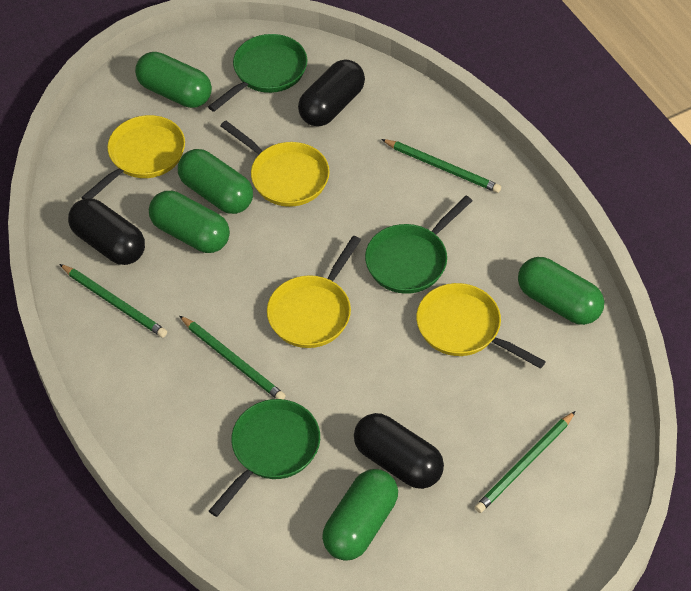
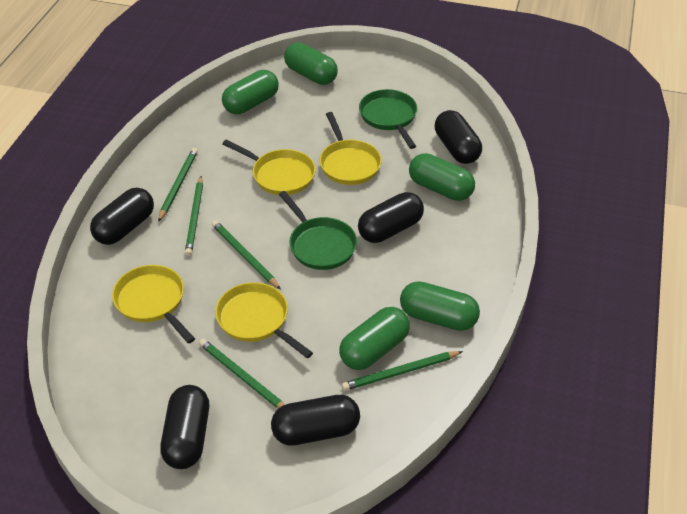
black capsule: [68,198,145,265] [298,60,365,127] [354,413,444,489] = 3 -> [90,188,154,245] [160,385,209,469] [271,395,360,446] [358,192,424,243] [435,110,482,164] = 5
green pan: [208,34,308,112] [209,399,320,517] [365,196,472,294] = 3 -> [279,191,357,270] [359,89,417,149] = 2
green pencil: [60,264,167,338] [180,316,286,399] [381,139,501,193] [475,411,576,513] = 4 -> [158,148,198,222] [185,176,203,256] [199,339,285,409] [212,220,281,290] [342,351,463,391] = 5

